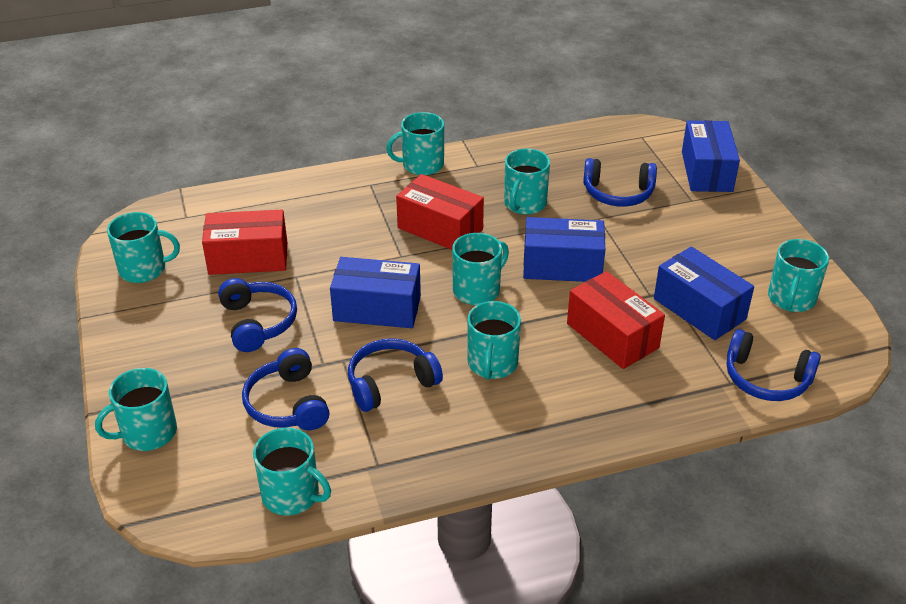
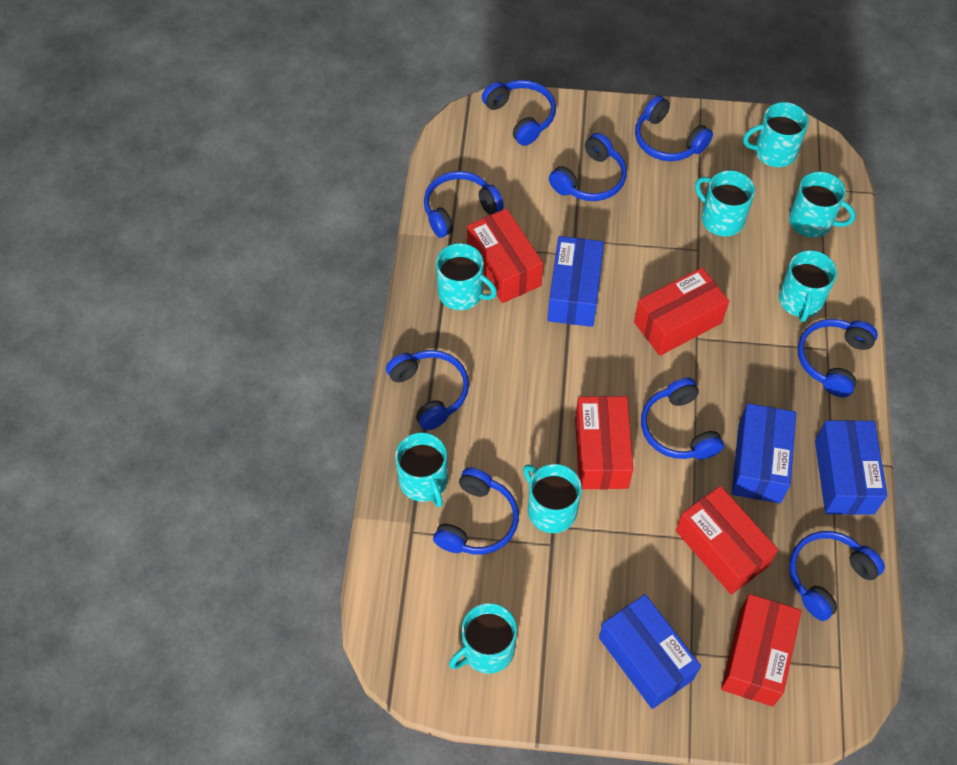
blue headphones: [218,278,297,352] [242,348,330,430] [348,338,443,412] [583,158,657,207] [727,329,821,401] = 5 -> [386,350,469,431] [424,171,504,238] [433,467,519,555] [482,80,556,146] [549,133,627,201] [635,95,713,161] [641,378,724,459] [789,531,885,621] [798,319,878,397] = 9
red box: [202,210,287,275] [396,174,484,250] [567,271,665,369] = 3 -> [467,208,543,303] [575,396,633,489] [634,267,729,356] [676,486,778,595] [721,594,802,706] = 5

